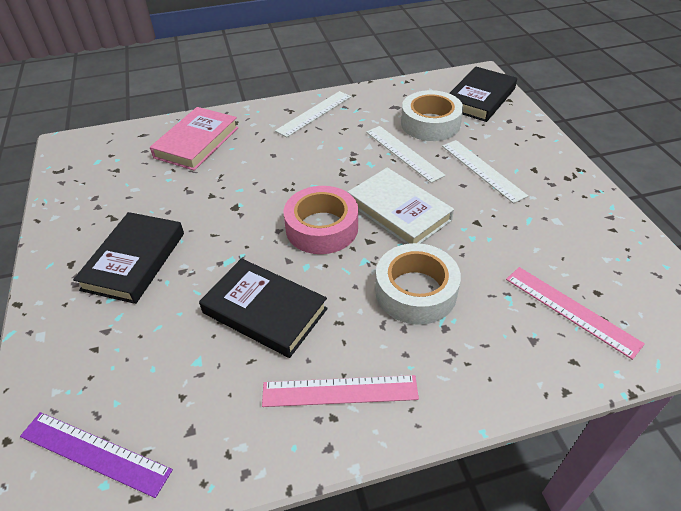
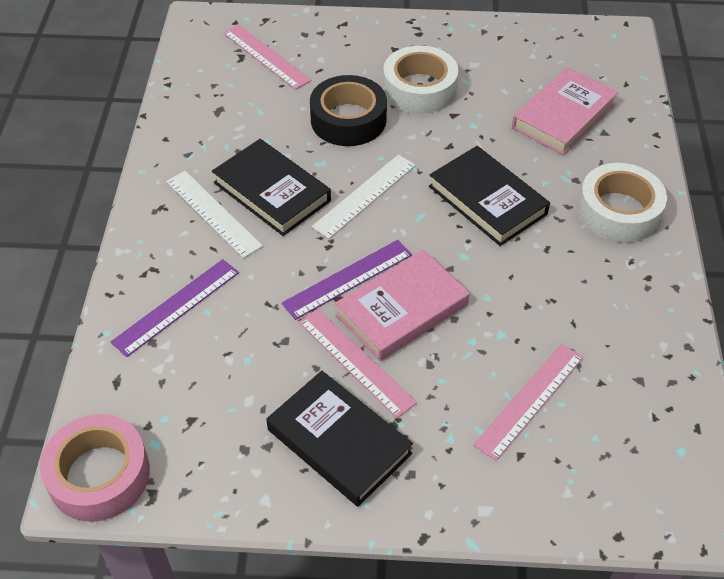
black tape: none = 0 -> [310,75,387,146] = 1
pink book: [150,107,239,171] = 1 -> [335,250,469,361] [512,67,619,155] = 2
pink ruler: [262,375,419,407] [506,267,645,360] = 2 -> [223,25,312,90] [298,309,417,418] [473,344,583,461] = 3
purple ruler: [20,412,173,498] = 1 -> [111,259,239,357] [282,240,412,320] = 2
white book: [348,168,454,244] = 1 -> none = 0
white ruler: [275,91,351,137] [366,126,446,183] [442,140,528,204] = 3 -> [166,171,263,258] [312,155,416,239] = 2

